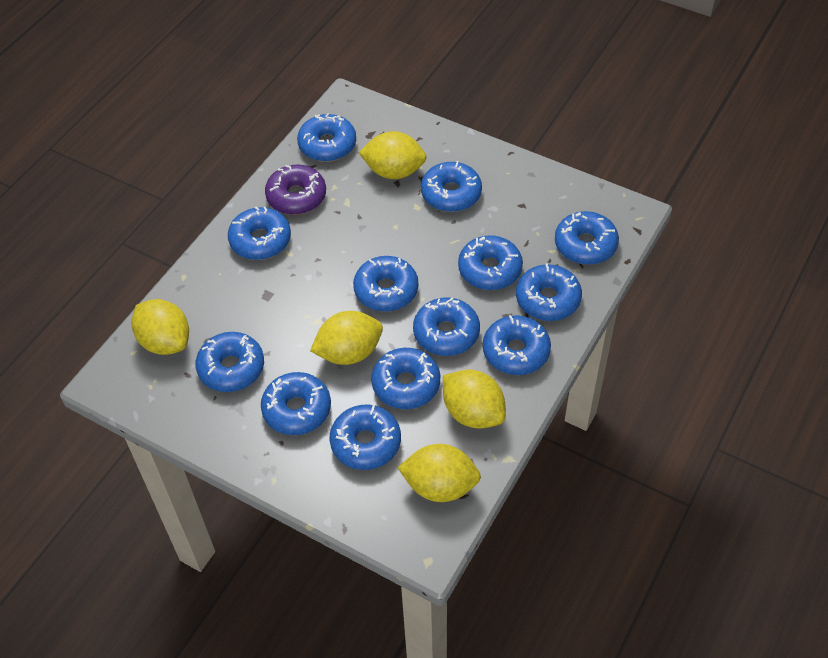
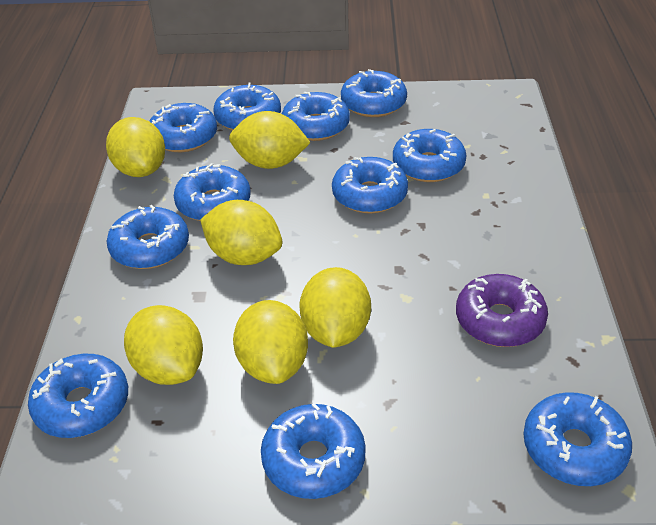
blue donut: [195,332,264,392] [228,207,291,260] [261,372,331,435] [297,113,356,162] [330,405,401,470] [353,256,418,311] [371,348,440,409] [413,298,480,356] [421,161,482,212] [458,235,523,290] [483,315,551,375] [516,264,582,321] [555,211,619,265] = 13 -> [28,354,128,438] [107,205,189,269] [149,103,217,152] [174,163,251,221] [213,83,281,131] [261,403,366,499] [282,92,350,141] [332,157,408,214] [341,69,407,117] [393,129,466,182] [523,392,632,486] = 11
yellow lemon: [132,299,189,355] [310,311,383,365] [358,131,427,179] [397,444,481,502] [443,369,506,429] = 5 -> [106,117,165,177] [124,305,203,385] [200,200,282,265] [229,111,311,169] [233,300,308,384] [300,267,371,348] = 6

